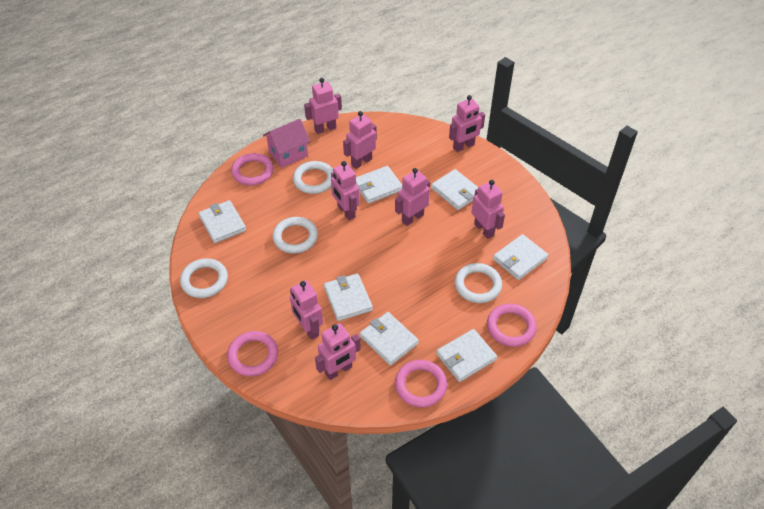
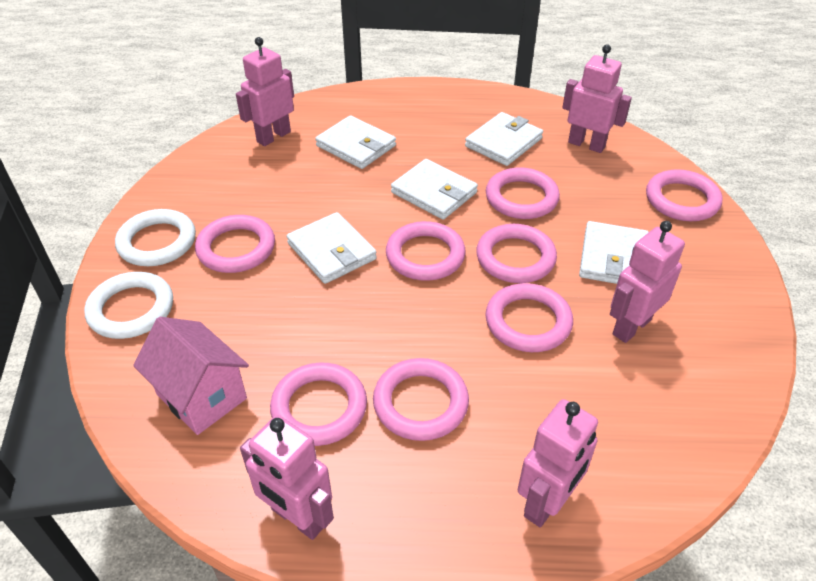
pink ring: [227,331,278,376] [231,153,274,185] [395,360,447,408] [487,304,537,347] = 4 -> [195,215,275,273] [270,363,367,446] [373,358,469,441] [386,221,466,281] [476,224,557,283] [486,168,560,219] [486,283,573,352] [646,169,723,221] = 8
pink robot: [290,280,323,340] [304,78,342,134] [315,323,361,380] [331,161,360,220] [343,111,377,169] [395,168,430,226] [449,95,485,152] [471,180,505,239] = 8 -> [236,37,294,146] [240,415,334,540] [517,399,598,527] [562,45,632,153] [610,221,685,343] = 5
white ring: [180,258,228,298] [273,217,318,253] [293,161,333,194] [455,263,502,303] = 4 -> [84,272,173,339] [115,209,196,266] = 2
white wallet: [198,200,246,243] [324,273,373,321] [356,166,403,204] [360,312,419,366] [431,169,479,210] [436,329,497,382] [493,234,548,280] = 7 -> [287,212,377,284] [315,115,396,169] [391,159,478,220] [465,112,543,166] [579,221,649,284] = 5

